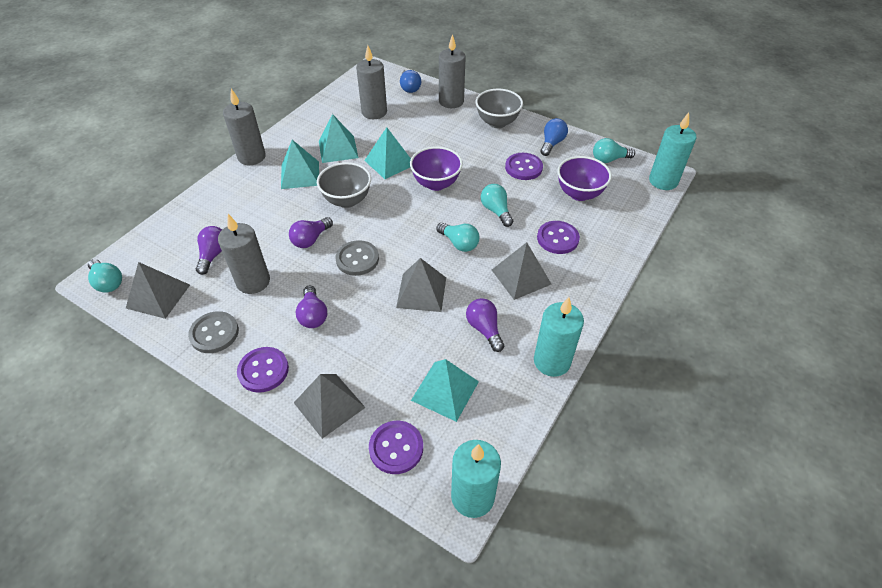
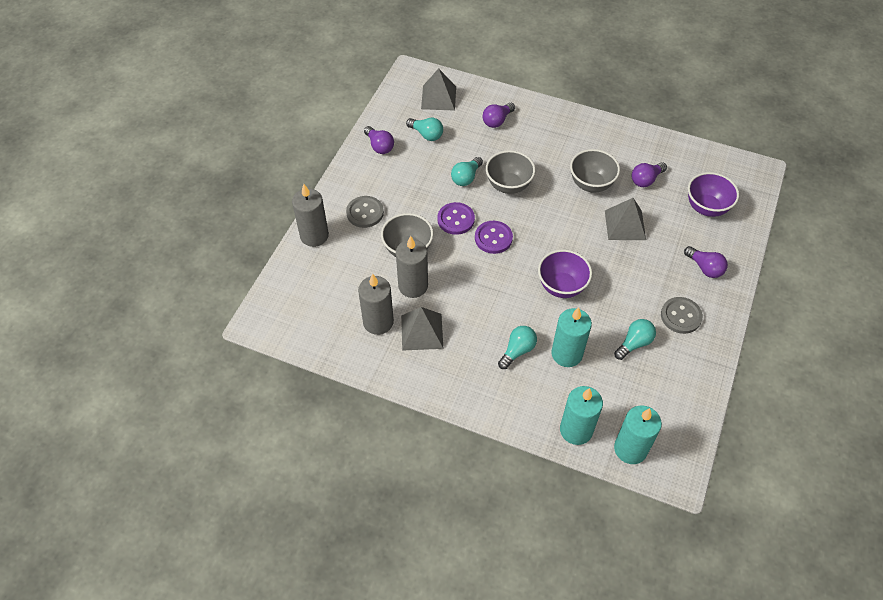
blue light bulb: [400,69,421,93] [540,118,568,156] = 2 -> none = 0
grey bowl: [317,162,371,208] [476,89,523,128] = 2 -> [381,213,433,257] [486,150,535,194] [570,149,620,193] = 3
grey candle: [218,214,270,294] [223,89,266,165] [356,45,387,119] [439,34,466,108] = 4 -> [292,184,329,247] [358,274,394,335] [396,236,428,298] = 3
grey pyramid: [126,262,190,319] [294,374,366,439] [396,258,446,312] [492,242,551,300] = 4 -> [401,307,443,351] [421,68,456,111] [605,198,646,240] = 3
purple button: [237,347,289,393] [369,421,423,474] [505,153,543,180] [537,221,580,254] = 4 -> [437,202,475,235] [475,221,513,254] = 2
turquoise pyramid: [281,140,319,189] [319,114,359,163] [364,127,411,179] [411,359,479,422] = 4 -> none = 0

